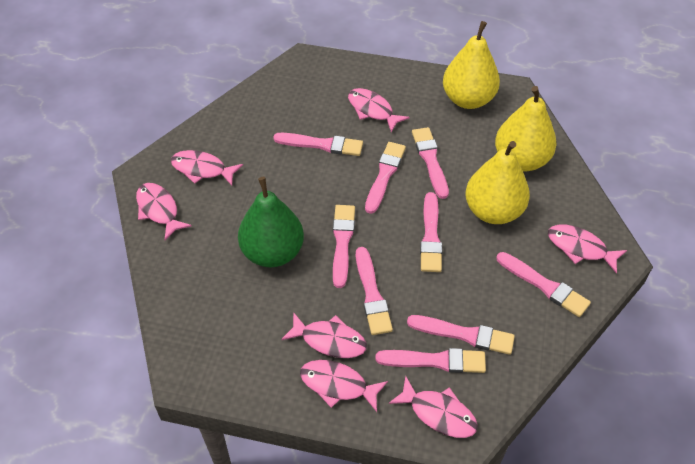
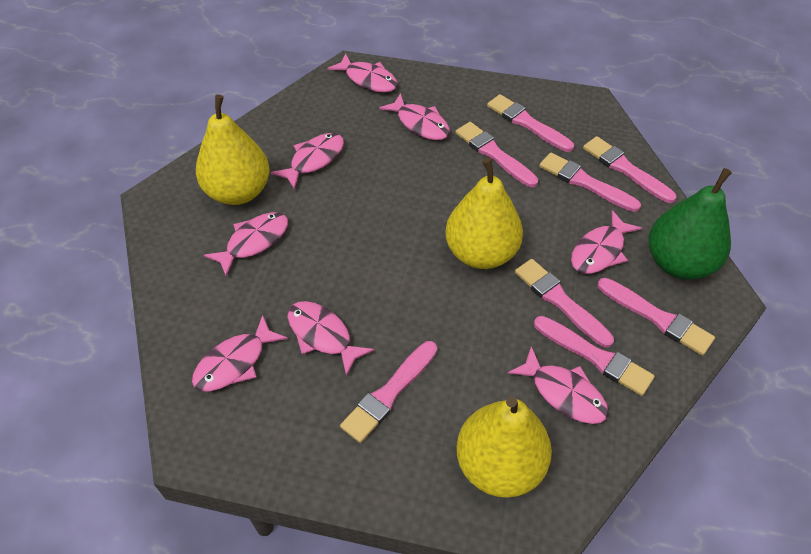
pink brush: [273,133,363,156] [333,205,355,288] [356,247,393,335] [365,142,406,214] [375,348,486,373] [407,315,515,355] [412,127,449,199] [420,192,442,272] [496,252,591,317] = 9 -> [340,341,437,443] [455,122,538,187] [487,94,574,152] [515,259,614,348] [534,316,655,396] [539,152,641,212] [583,136,676,203] [597,278,715,356] = 8
pink fish: [136,183,192,240] [171,150,243,185] [281,312,367,358] [300,360,388,412] [348,88,410,132] [389,376,478,438] [548,225,627,274] = 7 -> [192,315,288,391] [204,212,288,276] [271,133,344,190] [287,301,374,376] [327,53,398,92] [379,93,450,140] [508,346,609,424] [571,210,642,274] = 8

